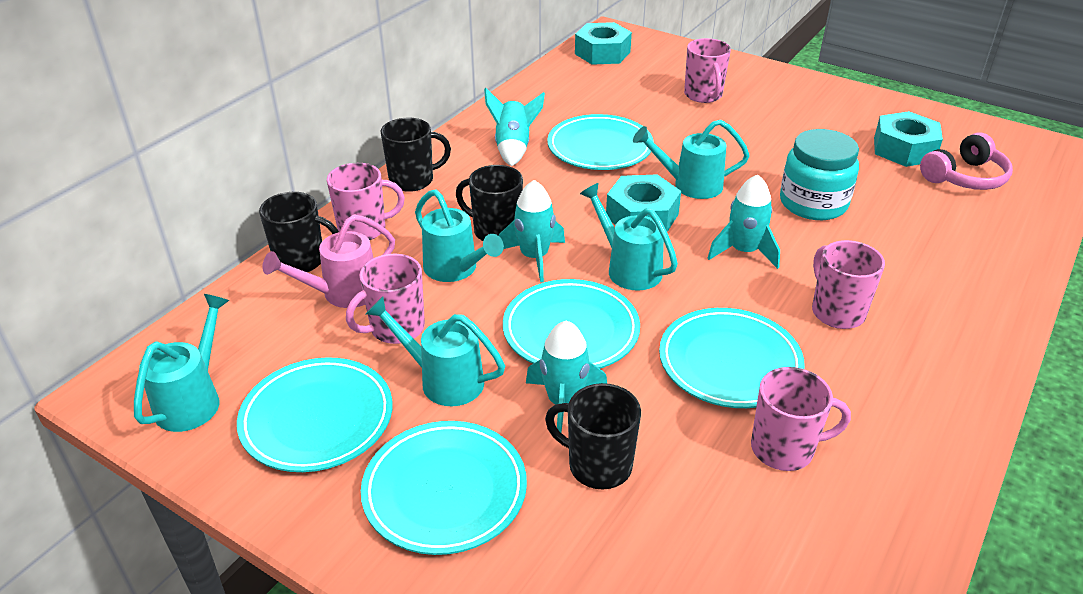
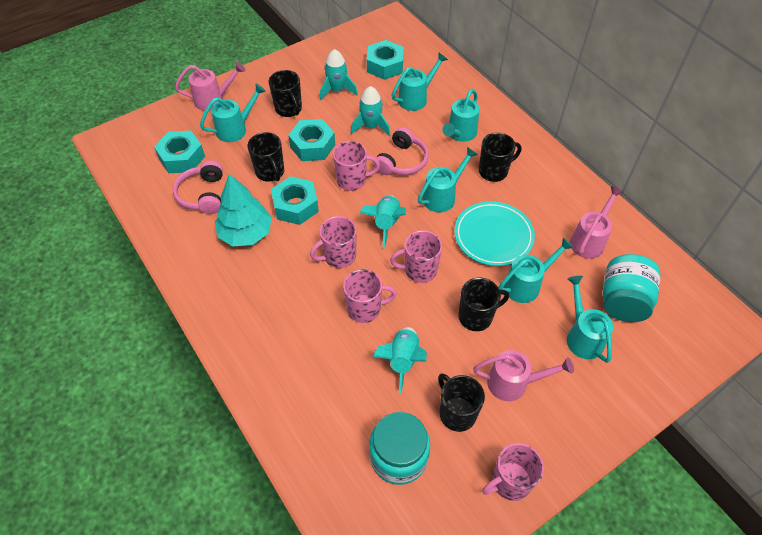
black mug: [259,192,339,272] [381,118,451,192] [456,165,523,241] [545,383,641,489] = 4 -> [248,132,284,182] [269,70,302,117] [438,373,485,432] [458,278,509,331] [479,132,521,182] = 5
pink headphones: [920,132,1013,190] = 1 -> [173,161,223,214] [373,127,429,175] = 2
pink watering can: [262,214,395,308] = 1 -> [175,62,246,111] [473,350,574,401] [570,186,623,259] = 3
turquoise jar: [780,129,859,220] = 1 -> [369,412,430,485] [602,254,661,322] = 2
turquoise nut: [575,22,632,65] [606,174,681,232] [874,111,943,167] = 3 -> [154,131,205,173] [271,176,319,225] [288,119,335,161] [367,40,404,80] = 4
turquoise plate: [237,357,393,472] [361,421,527,555] [503,279,640,369] [547,114,654,170] [659,308,805,408] = 5 -> [454,201,535,266] = 1
turquoise tree: none = 0 -> [215,174,272,246] = 1
turquoise watering can: [134,294,230,432] [366,296,505,406] [415,189,504,282] [580,183,678,291] [633,120,750,199] = 5 -> [200,84,266,142] [392,53,448,111] [418,147,478,212] [442,89,479,142] [498,238,574,303] [567,276,613,363] = 6

